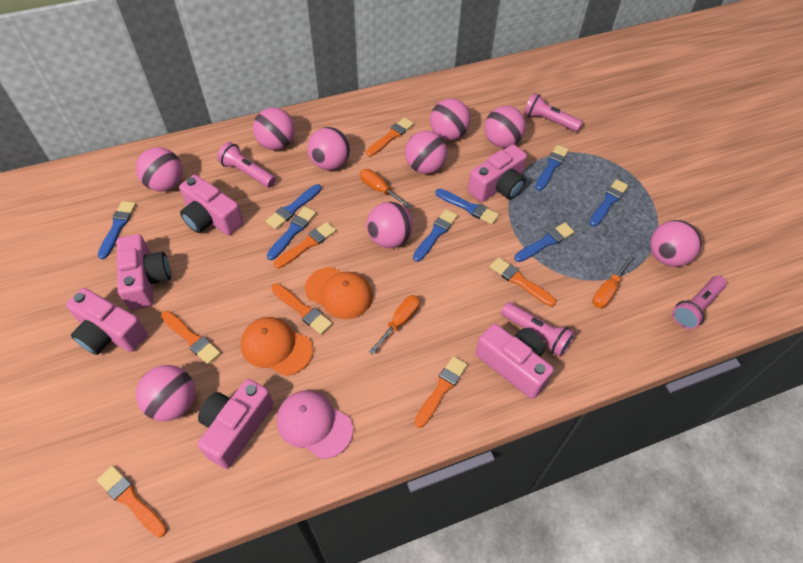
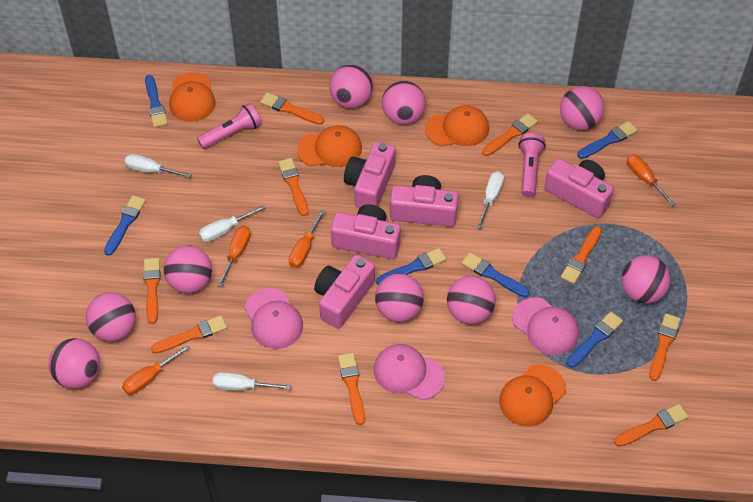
blue brush: [98,201,136,259] [266,184,321,229] [267,207,316,260] [413,209,458,262] [436,189,499,225] [514,223,575,262] [535,145,569,191] [589,179,628,226] = 8 -> [104,195,146,256] [145,75,168,128] [376,248,446,285] [461,252,530,297] [567,312,623,368] [577,121,638,159] = 6
orange brush: [97,466,167,537] [161,311,221,364] [271,284,332,334] [274,222,336,269] [366,117,414,156] [414,356,467,428] [490,257,556,306] = 7 -> [143,258,161,324] [151,315,227,354] [260,92,324,125] [278,158,308,216] [338,353,365,425] [482,113,538,156] [561,226,602,284] [614,404,688,447] [649,313,681,381] = 9
orange cap: [241,317,313,376] [305,267,373,319] = 2 -> [169,72,216,122] [297,125,362,167] [425,105,489,146] [499,365,566,427] = 4
orange screwdriver: [360,169,412,209] [369,295,420,355] [592,256,633,308] = 3 -> [122,345,190,395] [217,226,251,287] [289,210,325,268] [627,155,676,206] = 4
pink camera: [66,288,148,355] [117,234,171,310] [179,175,243,235] [198,379,274,469] [468,144,527,202] [476,324,554,399] = 6 -> [314,255,375,329] [331,204,401,259] [344,141,395,208] [390,175,458,227] [544,158,614,218] = 5
pink cap: [277,390,353,459] = 1 -> [245,288,303,349] [374,344,445,400] [512,297,579,355] = 3
pink flashlight: [217,142,276,188] [501,302,575,357] [524,93,583,132] [672,276,727,329] = 4 -> [197,103,261,149] [518,133,545,197] = 2
white screwdriver: none = 0 -> [124,154,192,178] [199,205,265,242] [213,372,291,391] [477,171,504,229] = 4

